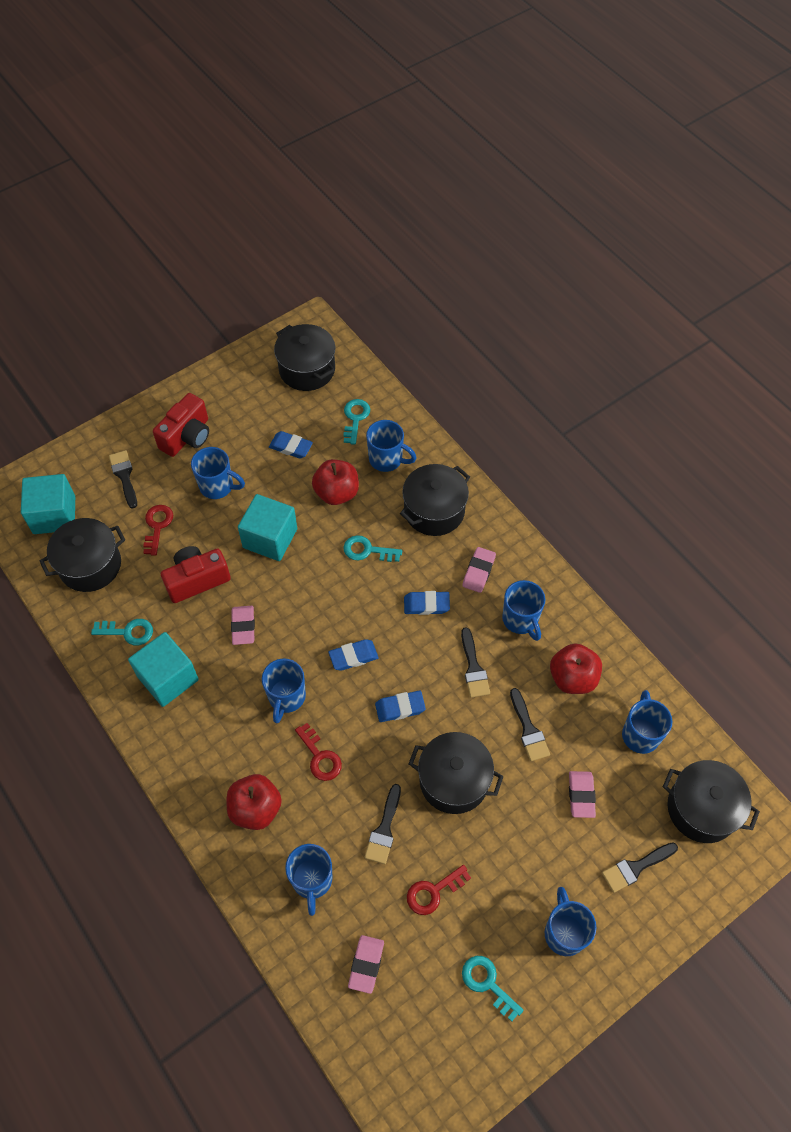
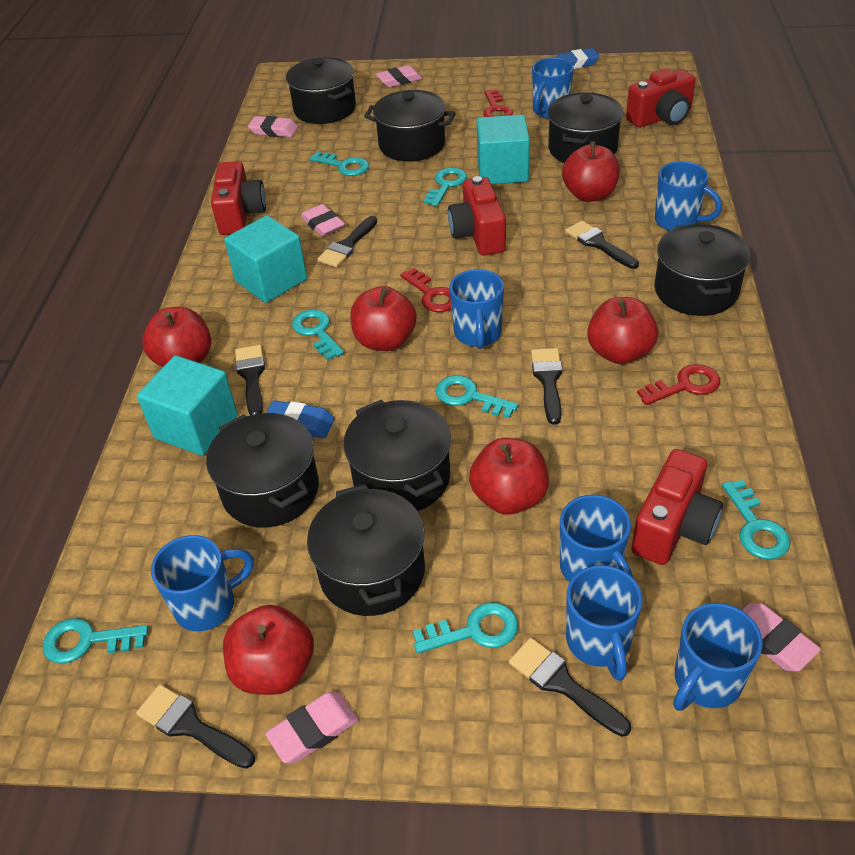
black brush: [109,450,137,509] [364,784,401,864] [461,627,490,698] [510,688,550,761] [602,842,678,893] = 5 -> [136,685,255,769] [235,345,265,415] [317,216,377,267] [509,638,631,737] [531,348,563,425] [565,221,639,269] = 6
black pot: [40,518,125,592] [274,324,335,391] [400,464,470,536] [409,732,504,814] [663,760,760,843] = 5 -> [206,413,319,528] [286,57,356,124] [307,484,425,616] [343,400,451,511] [364,90,456,161] [548,92,623,163] [654,224,751,316] = 7
blue eraser: [269,431,313,459] [329,639,379,671] [375,691,426,722] [404,591,450,615] = 4 -> [266,400,334,438] [556,48,600,69] = 2
pink eraser: [231,606,255,645] [348,935,384,994] [462,547,496,593] [569,771,596,818] = 4 -> [248,116,298,137] [265,692,359,763] [301,204,345,237] [376,65,423,87] [742,603,821,672] = 5
red apple: [227,774,282,830] [312,459,359,505] [550,643,602,694] = 3 -> [142,307,211,367] [223,605,314,695] [350,286,417,351] [469,438,549,515] [562,141,620,202] [587,297,658,364] = 6
red camera: [153,393,209,457] [161,546,231,603] = 2 -> [211,161,266,235] [448,176,506,256] [626,69,696,128] [631,449,723,565] = 4
turquoise key: [91,619,153,645] [343,399,370,445] [344,535,402,562] [462,956,524,1021] = 4 -> [43,618,148,664] [292,309,344,360] [310,151,369,176] [413,602,518,653] [424,168,467,207] [436,375,518,418] [722,480,791,560] = 7

